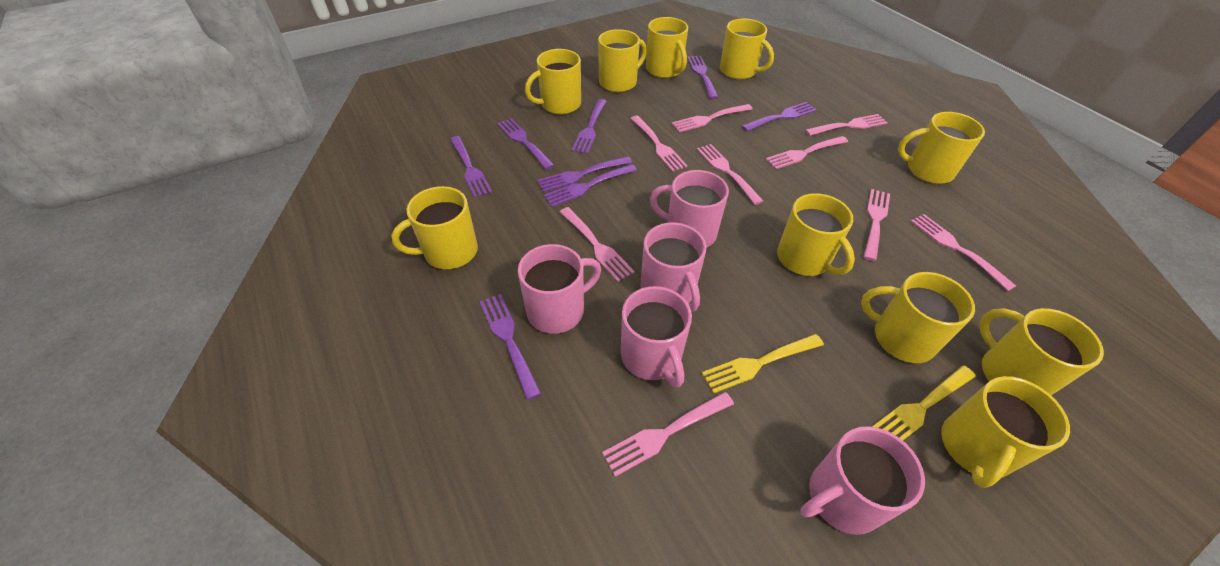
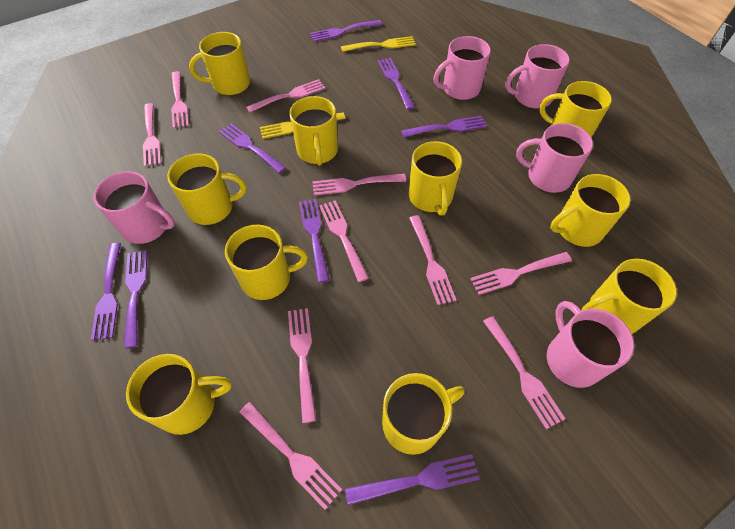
pink fork: [560,207,635,282] [602,392,734,477] [630,116,687,172] [671,104,753,133] [697,144,763,205] [765,136,848,169] [805,114,888,136] [863,189,890,261] [910,214,1016,291] = 9 -> [143,103,161,167] [171,71,189,128] [239,402,342,510] [246,79,325,113] [288,308,316,423] [312,174,406,195] [319,200,369,282] [409,215,456,305] [470,252,572,295] [483,316,565,429] = 10

